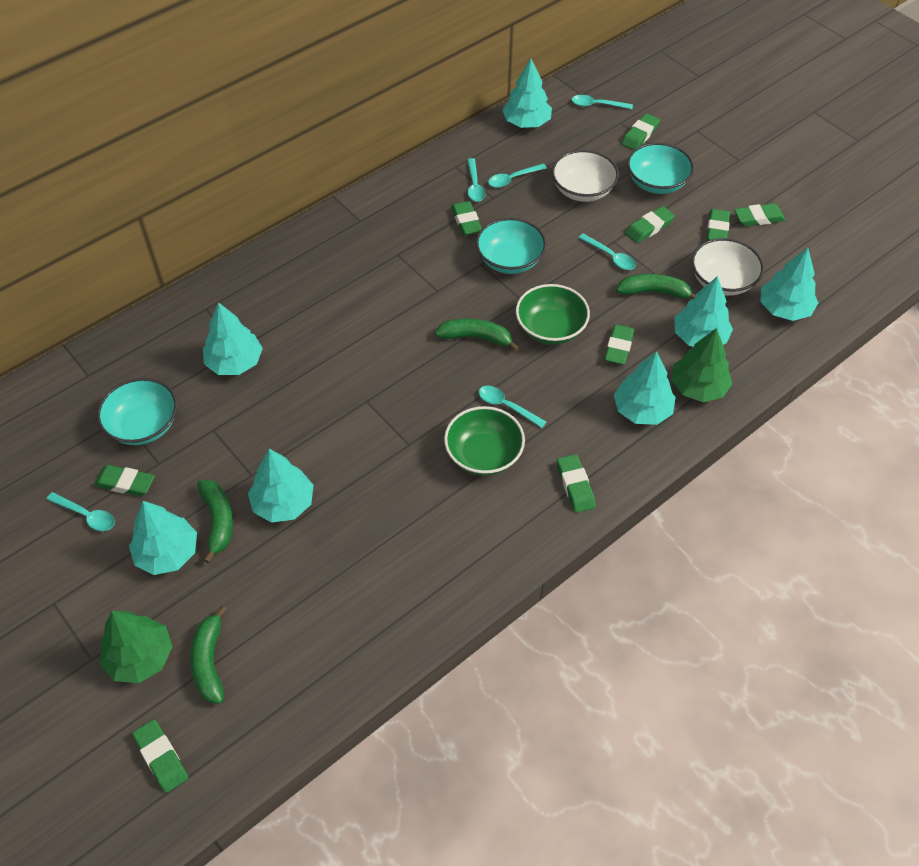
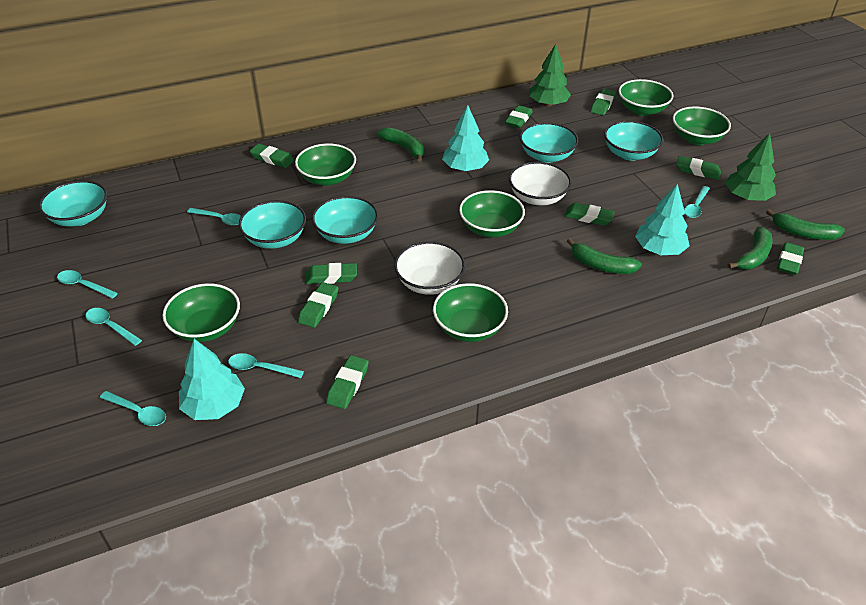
green bowl: [444,406,525,476] [516,284,590,345] = 2 -> [163,283,240,342] [295,144,356,186] [433,283,508,342] [459,190,525,237] [619,79,673,116] [673,106,731,145] = 6
turquoise bowl: [97,378,177,445] [476,218,546,274] [627,143,694,194] = 3 -> [39,180,107,226] [239,200,306,249] [312,196,378,244] [520,122,578,163] [604,121,663,161] = 5
turquoise tree: [129,501,197,575] [203,302,263,375] [248,449,314,523] [502,59,552,128] [614,351,675,425] [674,276,733,347] [760,248,818,321] = 7 -> [179,339,245,420] [442,105,489,171] [635,184,690,255] = 3

